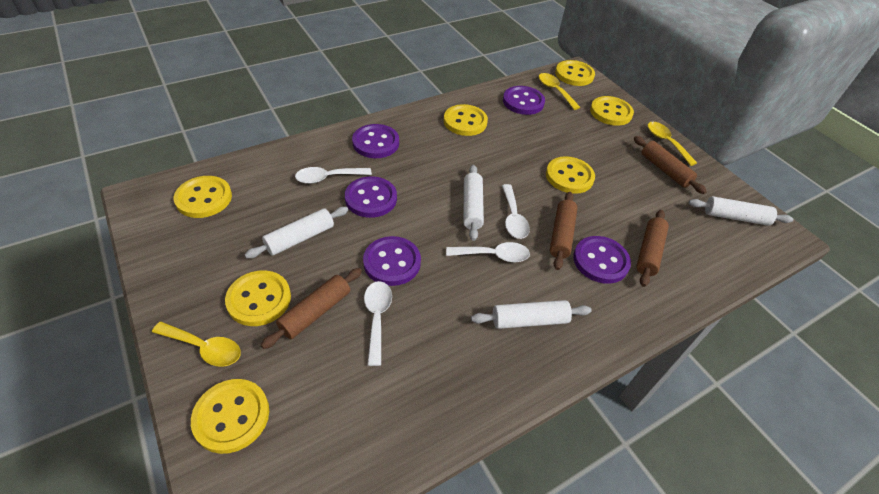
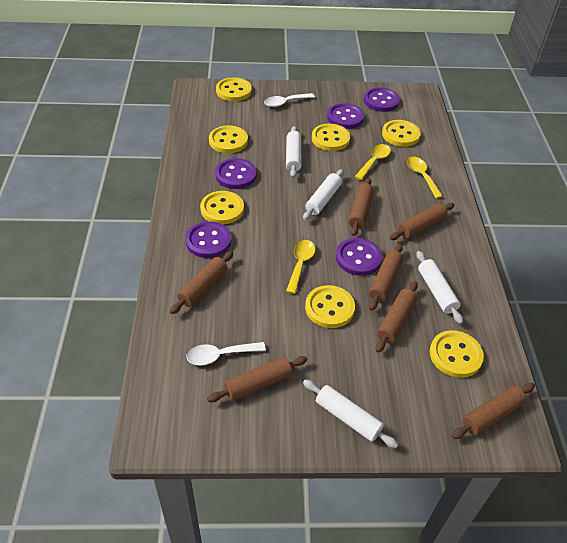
brown rolling pin: [261,268,362,349] [550,192,578,270] [634,136,707,194] [636,210,669,287] = 4 -> [170,251,233,314] [207,356,307,402] [349,178,374,236] [369,244,403,311] [375,281,418,353] [389,203,454,240] [452,383,535,439] = 7
white spoon: [295,167,372,184] [364,281,392,366] [446,242,530,262] [502,184,530,239] = 4 -> [186,342,266,365] [264,93,315,107] = 2

